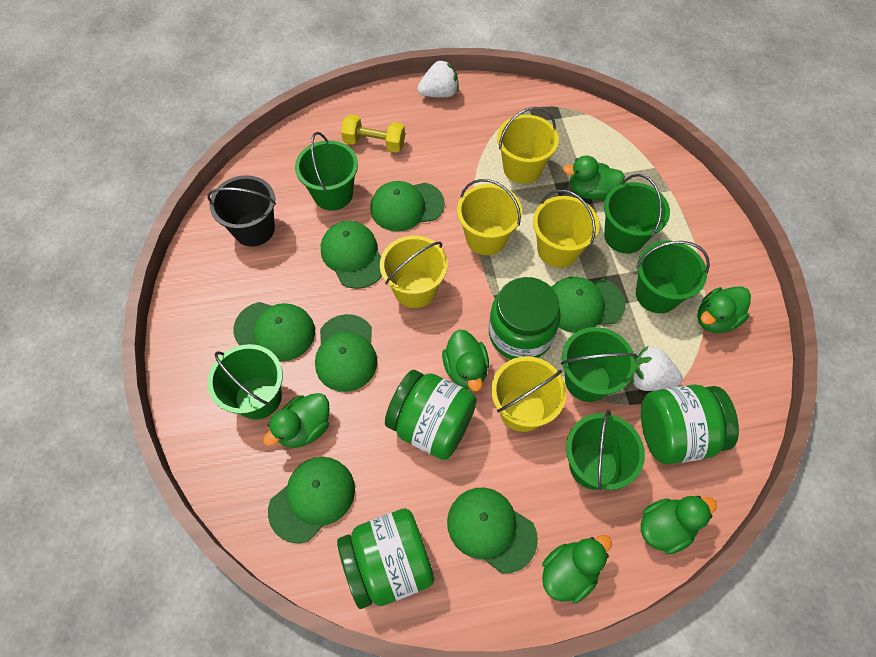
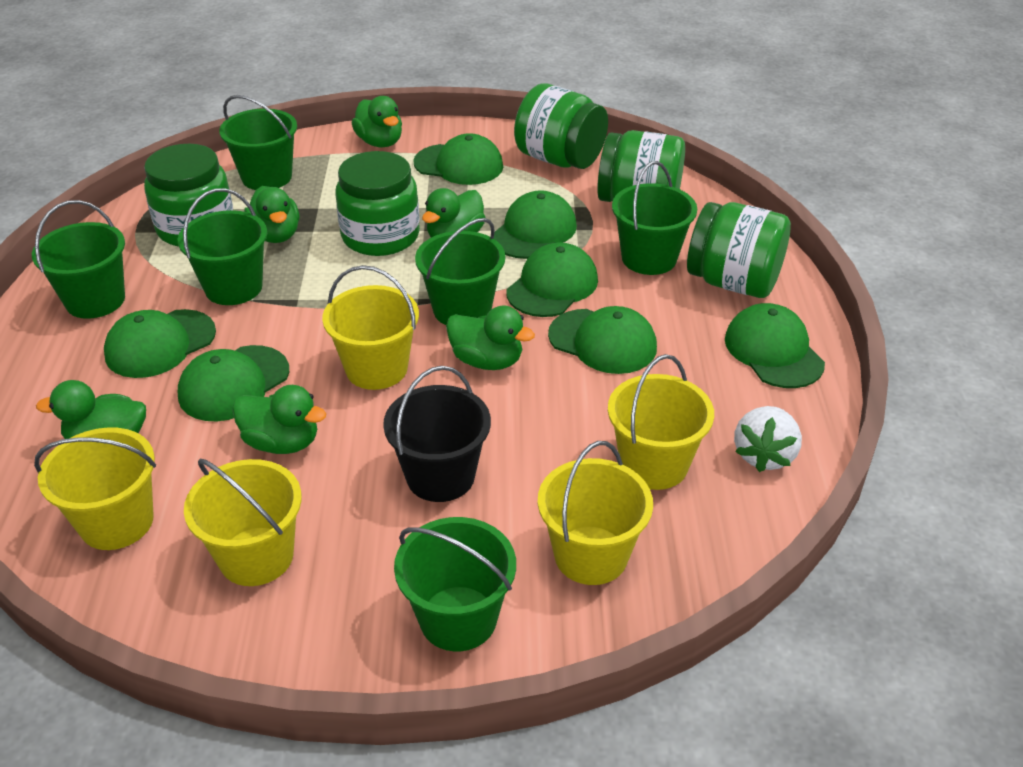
green jar: [337,508,434,609] [385,370,477,460] [489,277,561,360] [641,384,739,464] = 4 -> [144,144,233,247] [336,151,420,256] [514,83,608,169] [597,130,685,202] [687,202,791,298] = 5
white strawberry: [417,60,459,97] [631,346,683,391] = 2 -> [734,406,802,472] = 1
yellow dumbbell: [341,115,405,153] = 1 -> none = 0

